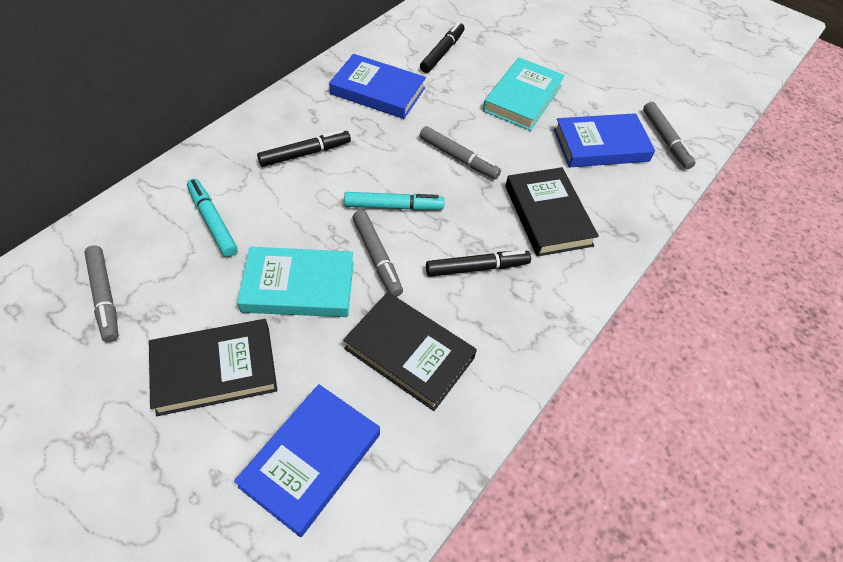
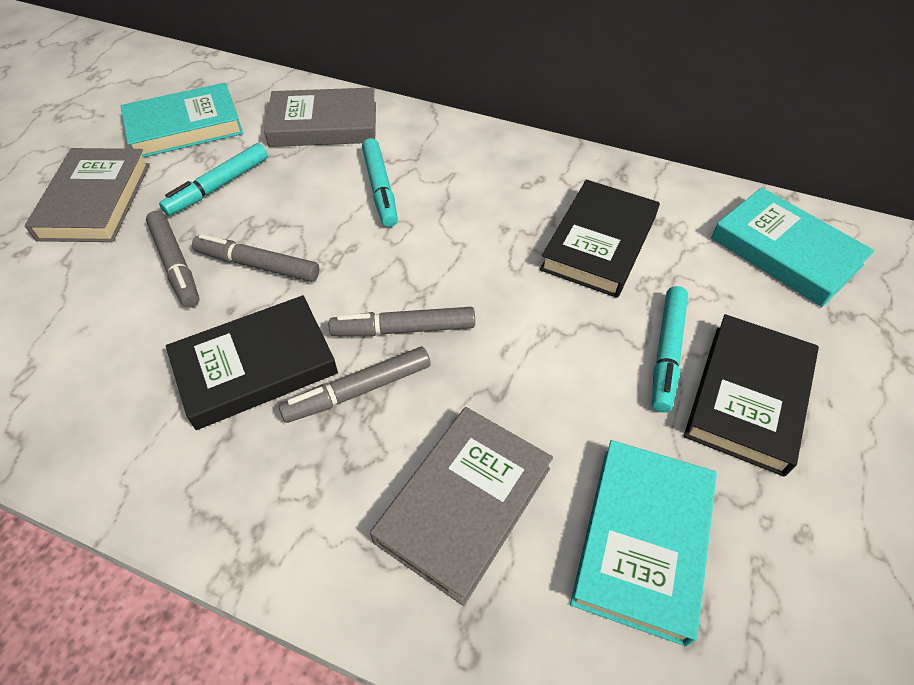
black marker: [257,130,351,167] [420,22,465,73] [426,250,531,277] = 3 -> none = 0
blue book: [234,384,380,537] [329,54,426,119] [554,113,655,167] = 3 -> none = 0
grey book: none = 0 -> [25,148,150,242] [264,88,376,147] [370,407,553,606] = 3
turquoise book: [237,247,354,317] [483,58,565,131] = 2 -> [121,83,243,157] [570,440,717,647] [711,187,875,307] = 3
turquoise marker: [187,178,238,257] [344,192,445,210] = 2 -> [159,143,268,216] [362,138,398,227] [652,286,688,413] = 3

